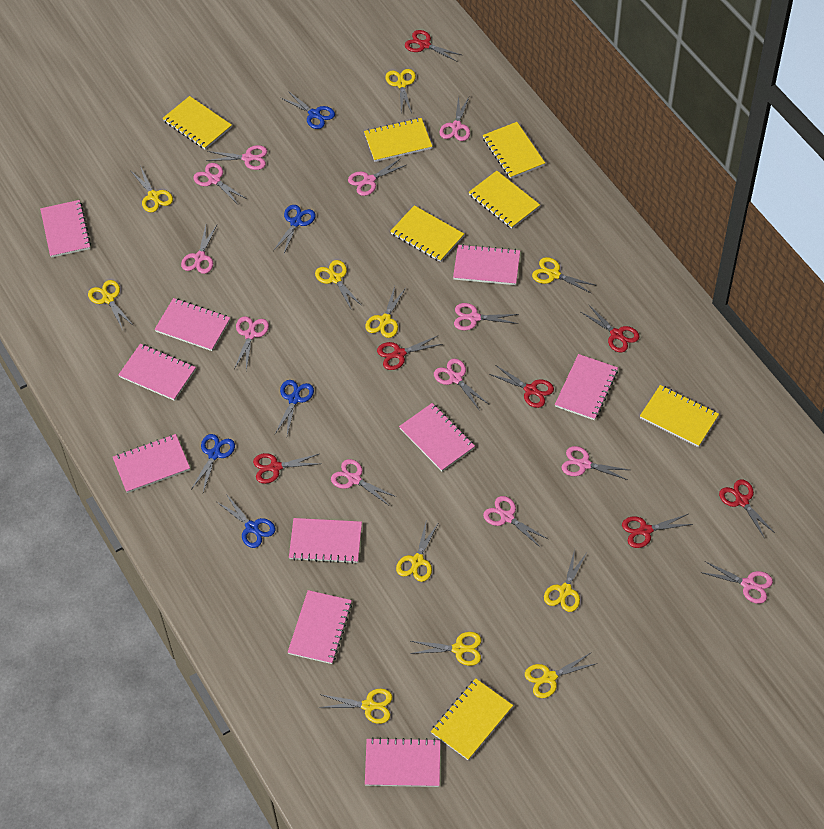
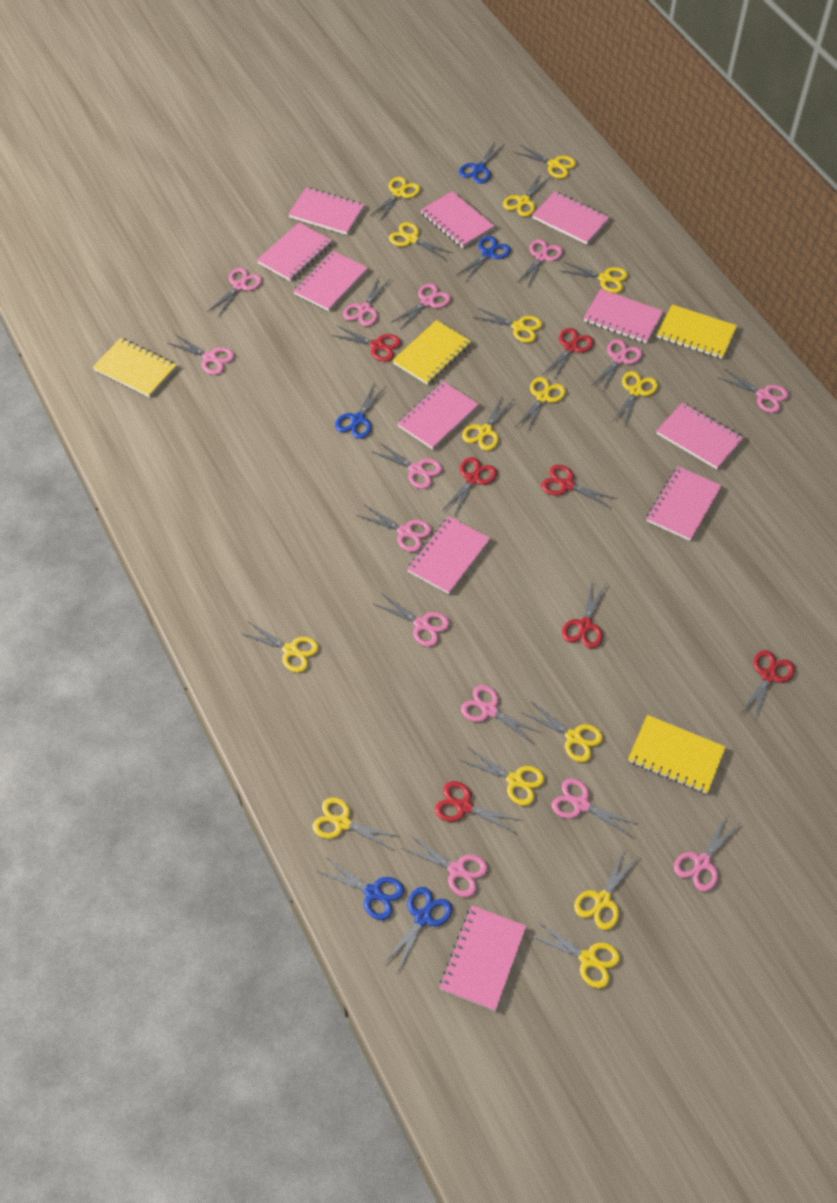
pink notebook: [40,200,91,258] [113,434,190,493] [118,344,196,401] [155,298,230,351] [288,590,352,664] [289,518,362,564] [365,737,440,787] [399,403,475,471] [453,244,520,285] [555,354,618,420] = 10 -> [257,222,332,281] [288,187,365,235] [293,251,368,311] [397,381,479,450] [407,516,491,594] [421,191,495,248] [440,905,527,1011] [532,191,610,244] [584,289,664,344] [646,466,722,541] [657,402,743,469] = 11
pink scissors: [181,225,217,274] [193,163,247,204] [206,145,267,170] [234,316,269,371] [331,459,396,505] [348,158,406,196] [434,359,488,411] [439,95,470,141] [454,303,519,331] [483,496,548,547] [561,446,629,480] [700,561,773,604] = 12 -> [168,334,235,375] [207,268,262,317] [343,276,390,326] [357,505,432,552] [371,442,443,489] [374,594,450,647] [392,283,451,330] [402,834,488,897] [461,685,542,743] [516,239,563,287] [552,778,638,837] [591,339,643,391] [674,814,741,892] [717,369,789,413] = 14
yellow notebook: [163,96,232,150] [364,118,432,162] [390,205,464,262] [431,678,513,760] [469,171,540,229] [482,122,545,179] [640,385,719,447] = 7 -> [93,338,177,397] [392,320,472,385] [628,715,726,794] [657,304,737,359] = 4
yellow scissors: [88,280,134,330] [130,167,173,212] [315,260,362,309] [318,689,393,724] [365,286,406,338] [385,69,416,113] [396,519,439,582] [410,632,481,666] [525,653,597,698] [532,257,595,294] [544,549,587,612] = 11 -> [240,622,319,673] [313,797,401,850] [370,177,421,221] [389,222,452,260] [460,747,545,806] [462,394,514,451] [473,307,543,343] [503,174,550,217] [514,144,576,178] [516,377,566,433] [523,702,603,762] [529,921,620,988] [561,262,628,293] [574,849,639,930] [612,371,658,427] = 15

